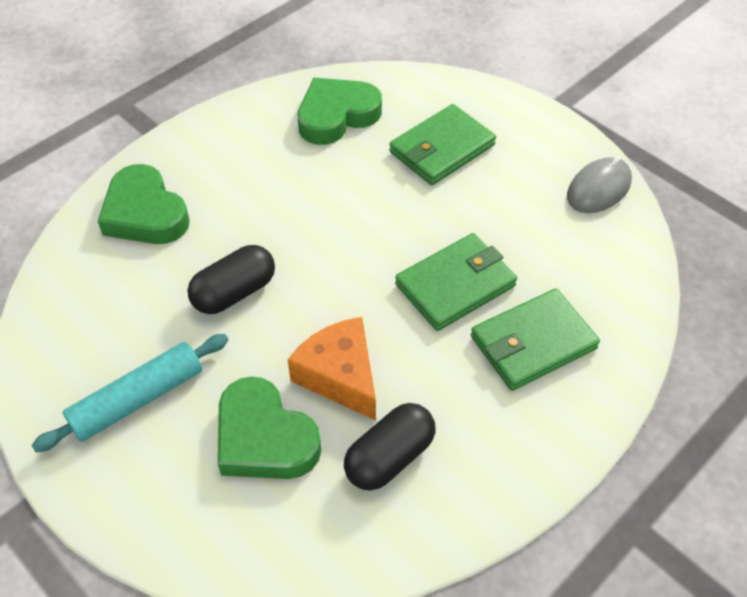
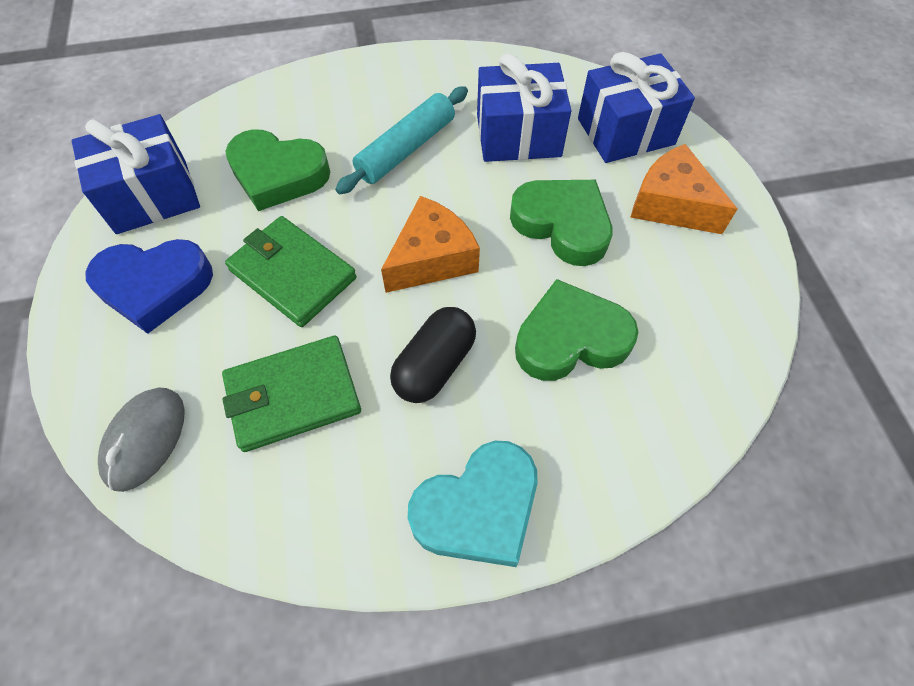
black capsule: [187,245,275,314] [344,403,435,491] = 2 -> [390,307,476,403] = 1
blue gift: none = 0 -> [72,114,200,234] [477,53,571,162] [578,52,695,163] = 3
blue heart: none = 0 -> [85,239,213,334] = 1
green wallet: [389,104,496,185] [395,233,517,331] [471,289,600,391] = 3 -> [222,335,361,452] [225,216,357,327] = 2
orange cheese: [288,317,376,421] = 1 -> [381,196,480,293] [630,144,738,234] = 2
turquoise heart: none = 0 -> [408,441,538,567] = 1

